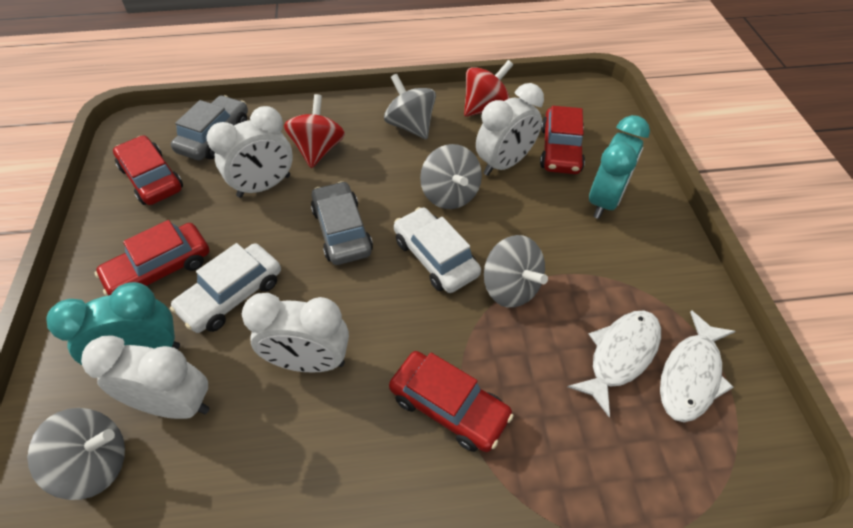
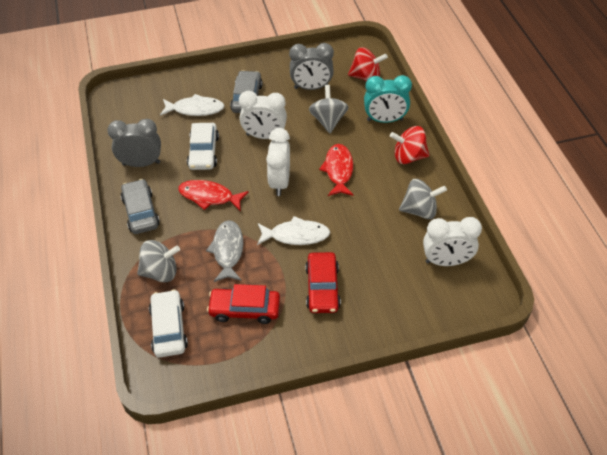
grey clock: none = 0 -> [107,119,161,167] [289,43,334,90] = 2
grey fish: none = 0 -> [206,220,243,282] = 1
grey spinning top: [27,408,125,500] [384,74,436,139] [420,144,482,209] [484,235,548,308] = 4 -> [137,240,180,282] [309,85,349,133] [399,179,447,219] = 3
red car: [94,220,210,296] [113,135,183,205] [389,351,514,452] [540,106,585,174] = 4 -> [207,284,280,324] [305,252,341,313] = 2
red fish: none = 0 -> [178,180,249,211] [319,144,353,196] = 2
turquoise clock: [46,282,180,365] [589,115,650,219] = 2 -> [364,75,412,123] = 1
white clock: [81,335,210,419] [206,106,293,198] [242,293,349,372] [476,83,544,176] = 4 -> [239,91,287,139] [266,128,290,196] [423,217,482,266] = 3

